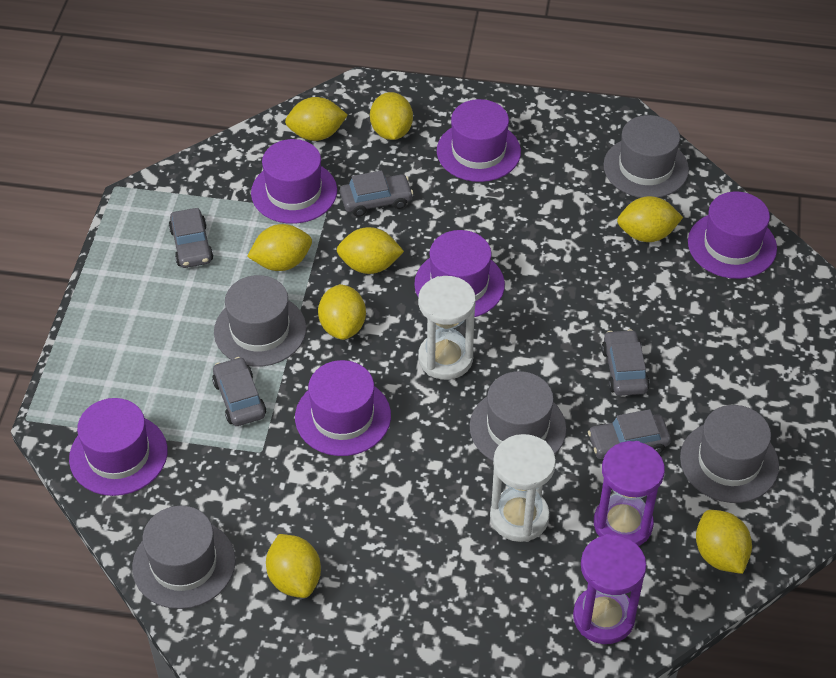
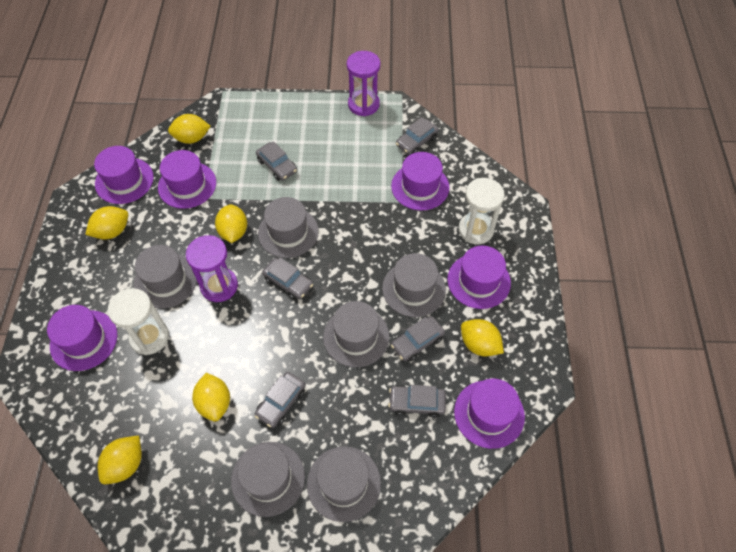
grey car: [169,208,213,268] [212,357,266,426] [340,170,413,217] [588,409,671,459] [602,329,650,396] = 5 -> [255,372,306,428] [256,141,297,181] [262,257,313,300] [388,385,446,418] [391,316,445,362] [396,117,439,155] = 6
grey hat: [132,506,235,609] [214,275,306,367] [470,371,566,461] [603,115,689,198] [680,405,779,503] = 5 -> [134,245,197,308] [231,442,305,517] [258,197,319,258] [307,446,381,522] [323,301,389,367] [382,253,446,317] = 6
yellow lemon: [247,224,312,271] [266,534,321,598] [285,97,348,141] [318,284,366,340] [337,227,404,274] [370,92,413,140] [617,196,683,242] [696,510,752,574] = 8 -> [85,206,128,240] [98,436,142,484] [168,114,210,144] [192,373,230,422] [215,204,247,243] [461,319,504,356] = 6

